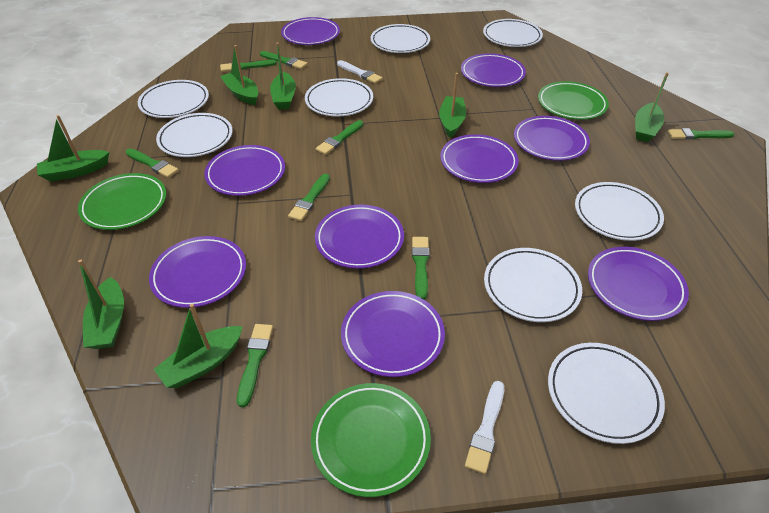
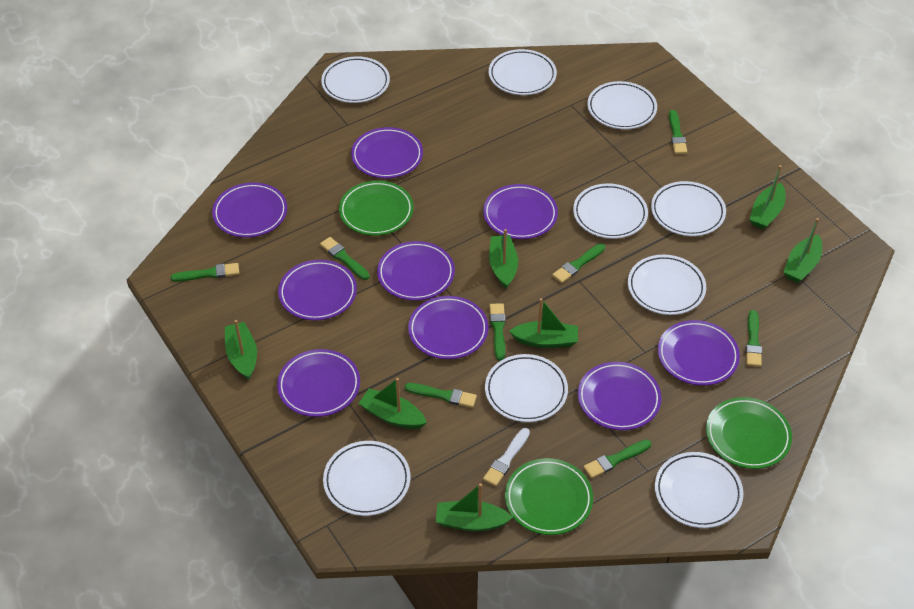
white brush: [337,60,383,84] [465,381,504,474] = 2 -> [483,428,530,486] = 1
white plate: [138,80,209,118] [156,113,233,157] [305,78,373,116] [371,24,430,53] [483,19,543,47] [484,248,582,322] [548,343,665,444] [575,182,664,241] = 8 -> [321,56,390,103] [323,441,410,516] [485,354,568,422] [489,49,557,95] [573,183,648,239] [587,81,657,129] [628,255,706,315] [651,181,726,236] [655,452,743,528] = 9

